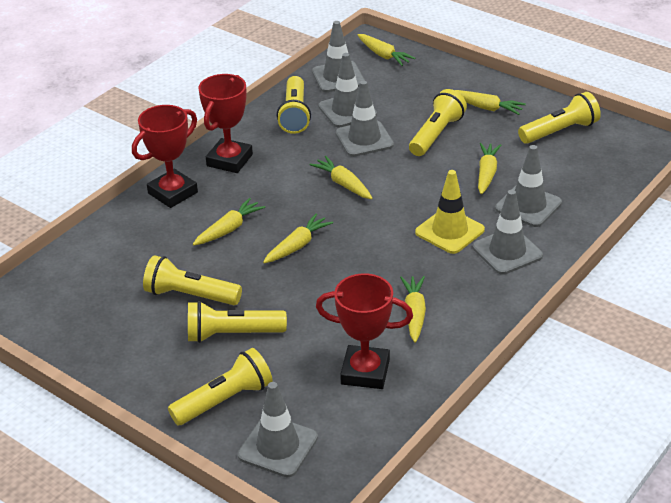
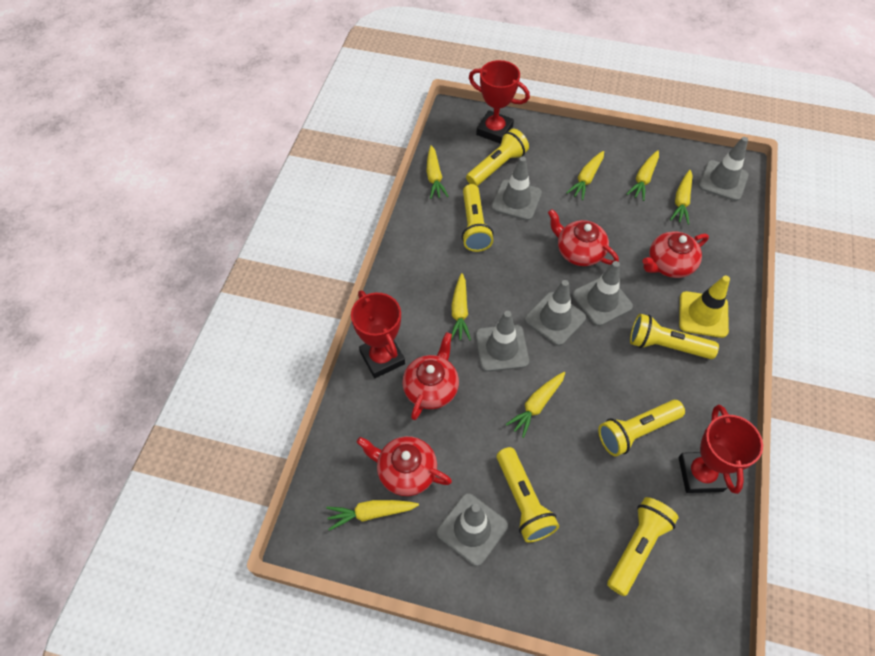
red teapot: none = 0 -> [356,436,452,496] [402,332,459,420] [548,209,619,266] [642,231,709,278] = 4

